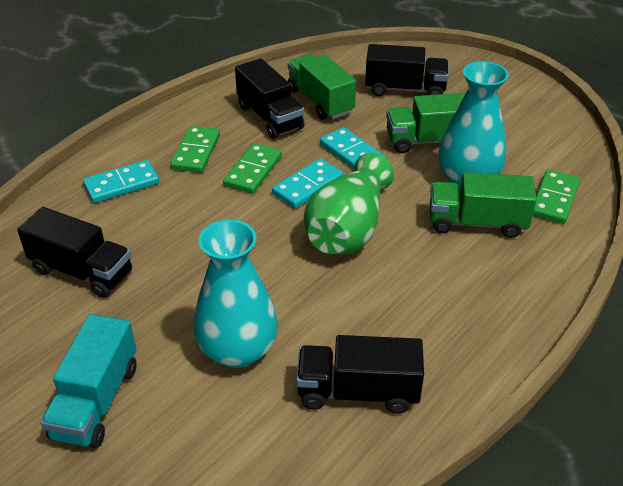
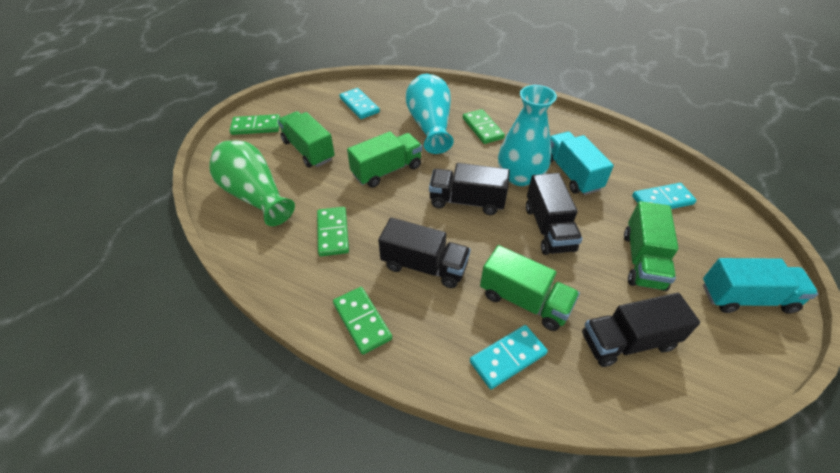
green domino: [170,126,220,173] [223,143,282,194] [533,170,580,224] = 3 -> [230,114,280,135] [317,207,349,256] [333,287,392,355] [463,109,505,144] = 4
green truck: [288,54,356,120] [386,93,466,153] [430,172,537,238] = 3 -> [278,111,335,168] [347,131,422,188] [480,245,580,331] [624,201,678,291] = 4
turquoise truck: [41,314,137,448] = 1 -> [550,131,614,195] [703,258,818,314] = 2

